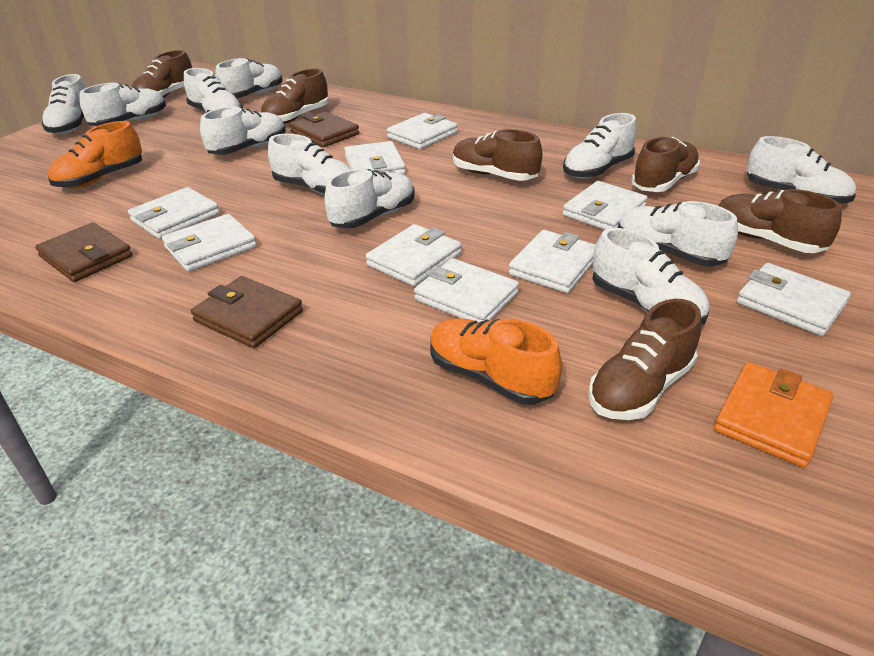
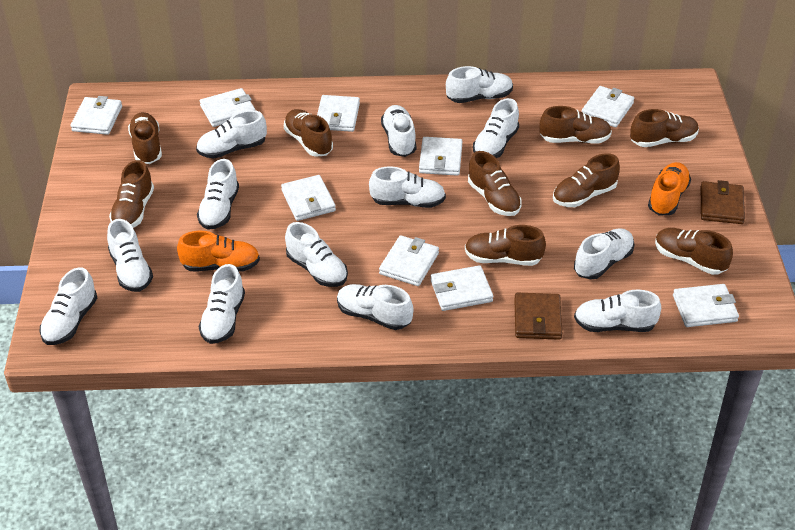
brown shoe: [131,50,192,98] [261,69,329,124] [453,129,542,181] [588,299,702,420] [631,137,700,192] [718,189,842,253] = 6 -> [109,160,154,228] [128,112,162,164] [284,109,333,157] [465,225,546,266] [468,151,522,216] [539,106,612,144] [553,153,620,207] [630,109,699,147] [655,228,733,275] = 9
brown wallet: [35,222,132,282] [191,276,303,348] [290,111,359,147] = 3 -> [514,293,562,340] [701,180,745,224] = 2
orange wallet: [714,362,834,468] = 1 -> none = 0
white shoe: [41,74,87,134] [80,83,166,126] [184,68,243,113] [200,107,286,155] [215,58,283,98] [268,134,352,195] [325,169,415,229] [563,113,637,179] [592,228,709,325] [618,201,738,266] [747,136,856,204] = 11 -> [39,267,97,345] [107,219,153,292] [196,110,267,158] [197,159,239,230] [199,264,245,344] [285,222,348,287] [337,284,413,330] [369,166,446,208] [381,105,416,157] [446,66,513,103] [473,98,519,158] [574,228,634,279] [574,289,661,332] = 13

